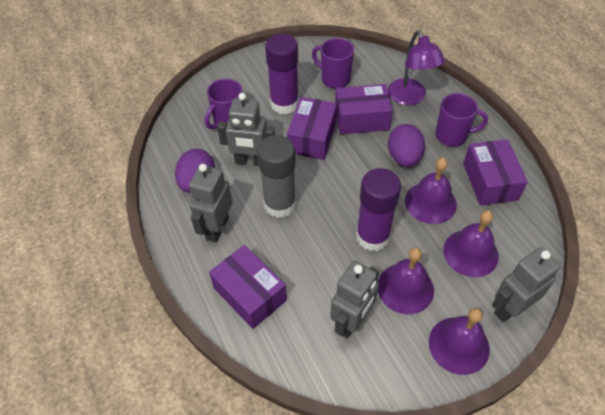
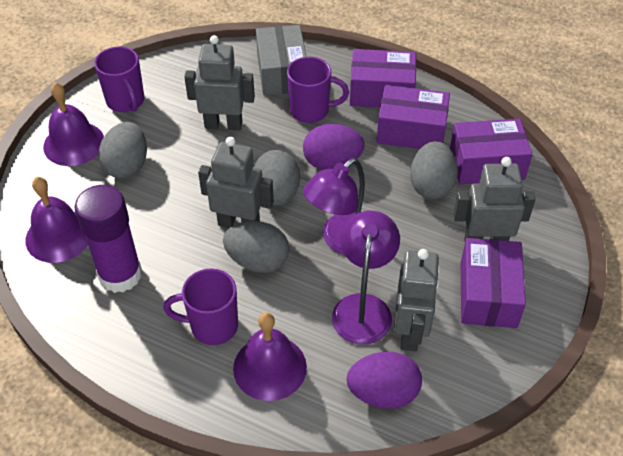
grey box: none = 0 -> [256,25,307,95] = 1
grey egg: none = 0 -> [99,122,147,179] [223,221,289,273] [254,150,300,205] [410,141,458,199] = 4
grey glue stick: [257,135,296,218] = 1 -> none = 0
purple bell: [378,247,434,314] [405,158,457,224] [429,308,490,375] [443,210,499,277] = 4 -> [25,177,88,263] [43,82,104,166] [233,312,307,401] = 3
purple glue stick: [265,34,299,114] [356,168,401,251] = 2 -> [75,185,142,293] = 1
purple lamp: [388,31,445,105] = 1 -> [303,158,365,255] [332,211,400,345] = 2

